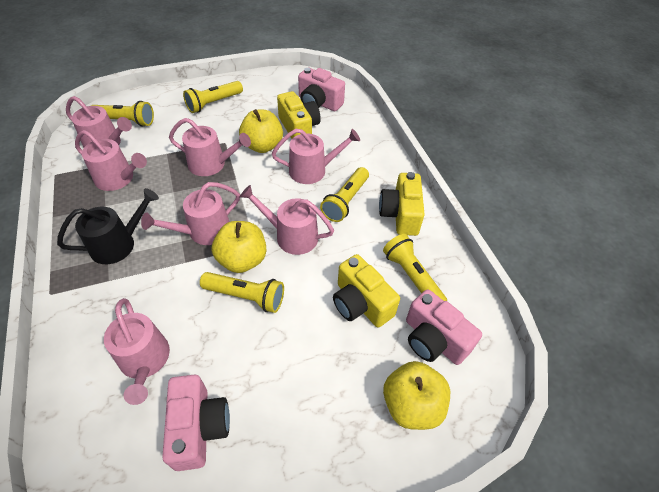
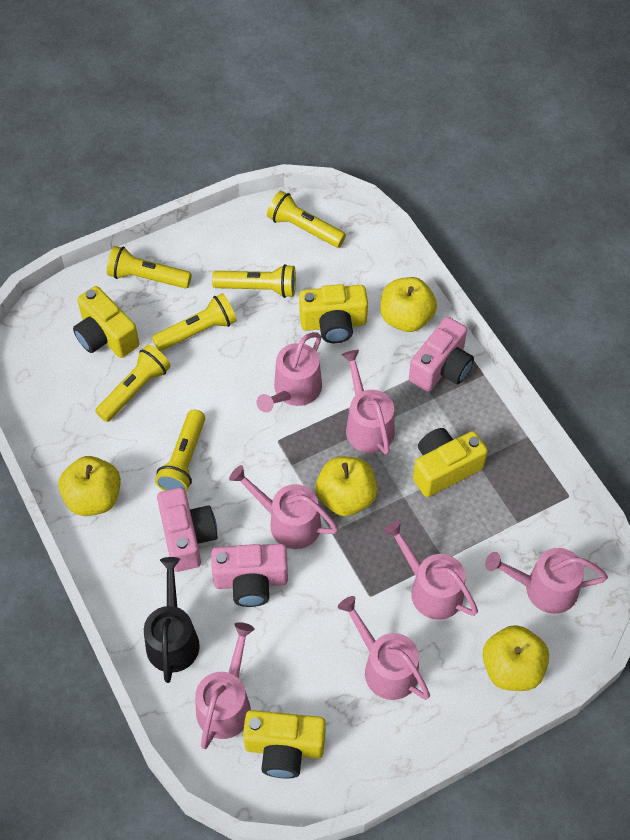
yellow apple: [212,221,266,273] [239,109,283,153] [383,361,450,430] = 3 -> [59,456,121,516] [316,456,377,516] [380,277,437,332] [482,625,549,691] = 4
yellow camera: [277,91,321,139] [333,254,400,327] [379,172,425,236] = 3 -> [73,286,139,358] [243,710,326,779] [299,284,368,343] [413,428,488,497] = 4
yellow flashlight: [91,101,154,127] [183,81,243,113] [200,272,284,313] [320,167,369,222] [383,234,447,301] = 5 -> [95,345,171,422] [107,246,192,289] [152,293,237,351] [155,410,205,492] [212,264,296,298] [267,191,346,248] = 6

